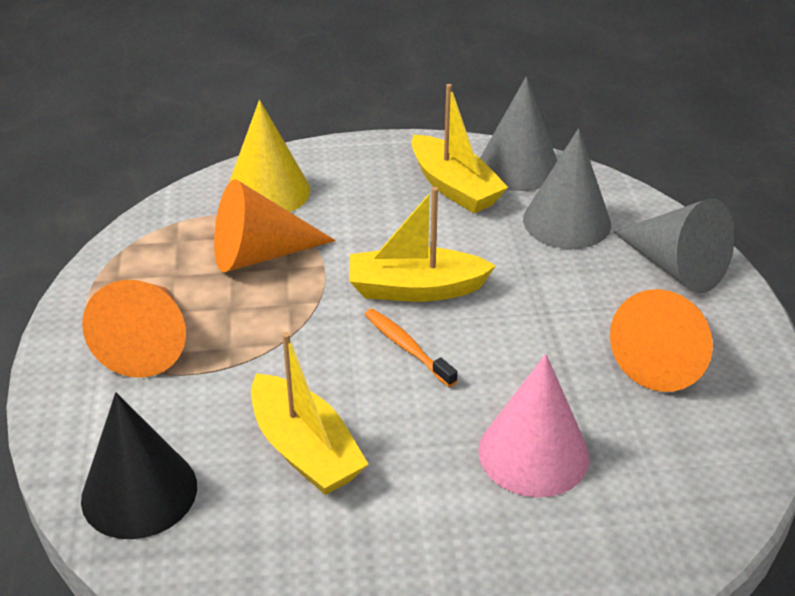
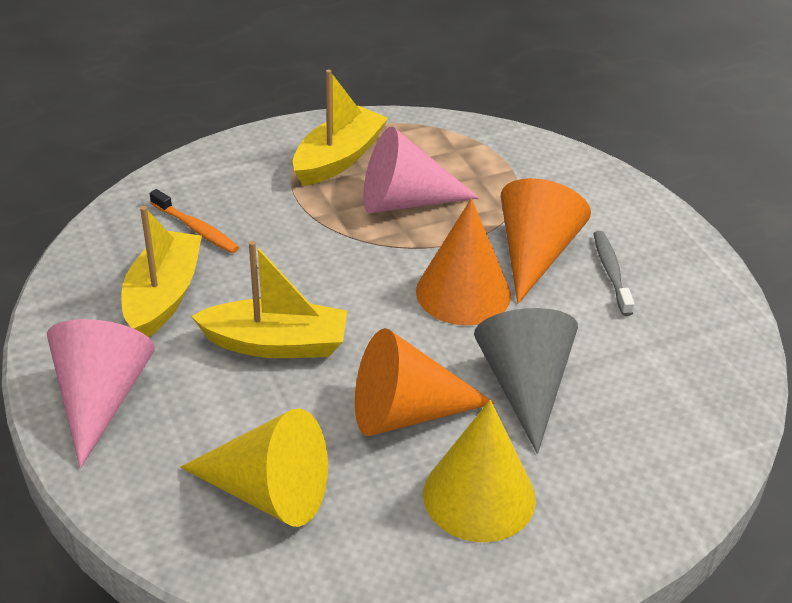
black cone: [81,392,197,539] = 1 -> none = 0
grey cone: [480,76,557,191] [523,128,611,249] [613,198,735,293] = 3 -> [474,308,578,454] = 1
grey toothbrush: none = 0 -> [594,231,635,316] = 1
pink cone: [478,354,590,497] = 1 -> [47,319,155,468] [363,127,479,213] = 2
yellow cone: [229,100,310,212] = 1 -> [180,408,328,527] [423,400,536,542] = 2

